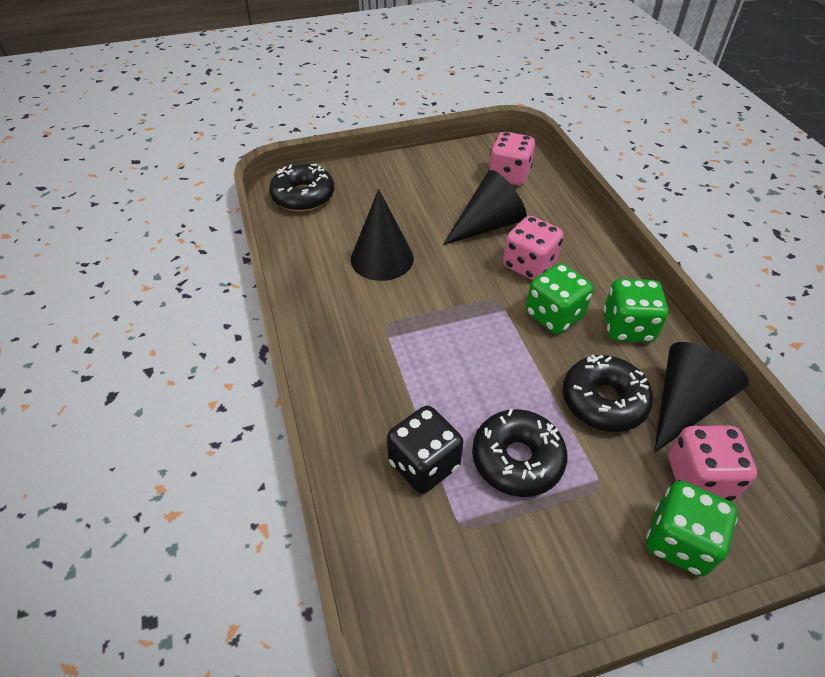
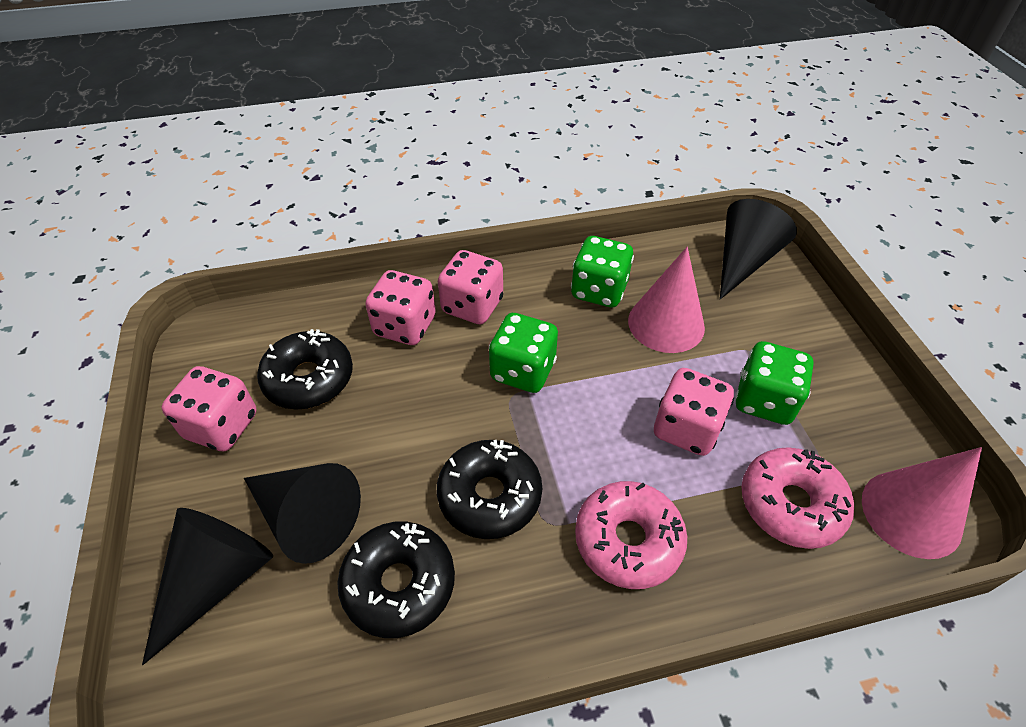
black dice: [387,406,463,494] = 1 -> none = 0
pink cone: none = 0 -> [628,247,705,353] [862,447,982,559] = 2
pink dice: [488,132,535,185] [503,216,563,280] [668,425,757,501] = 3 -> [162,366,257,451] [365,270,436,345] [438,250,503,324] [654,368,734,456] = 4
pink donut: none = 0 -> [575,481,687,589] [741,447,854,549] = 2

